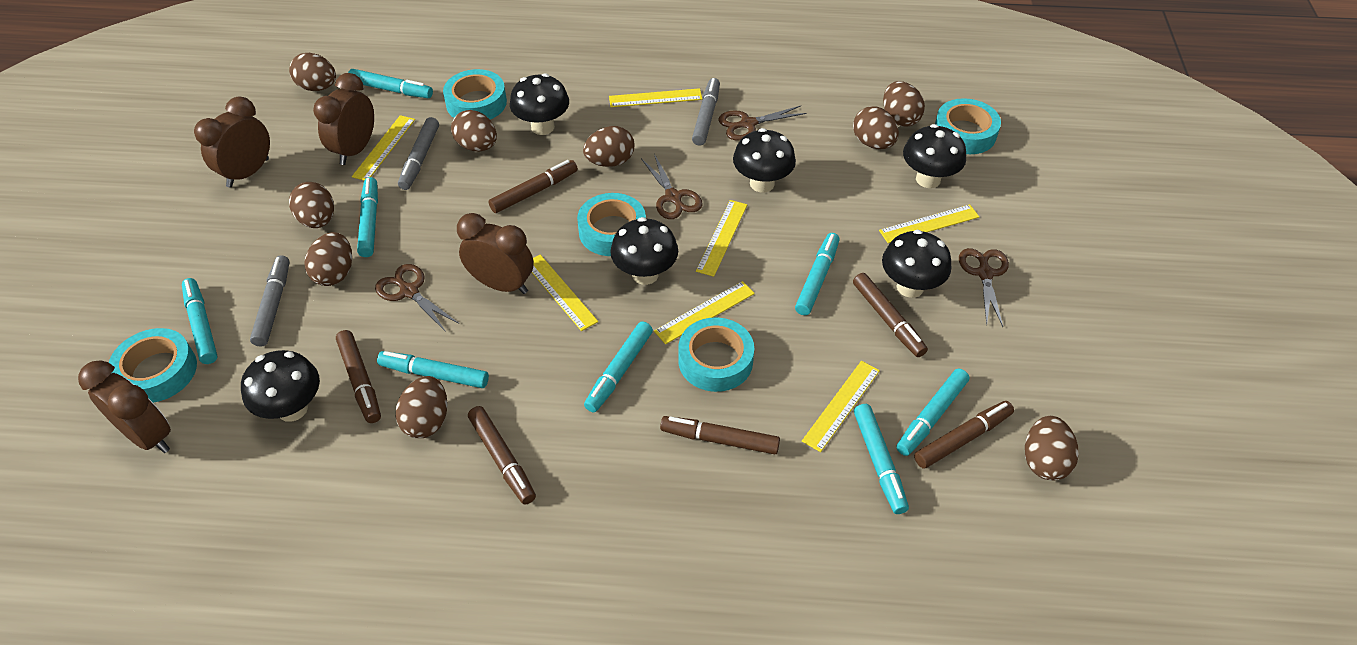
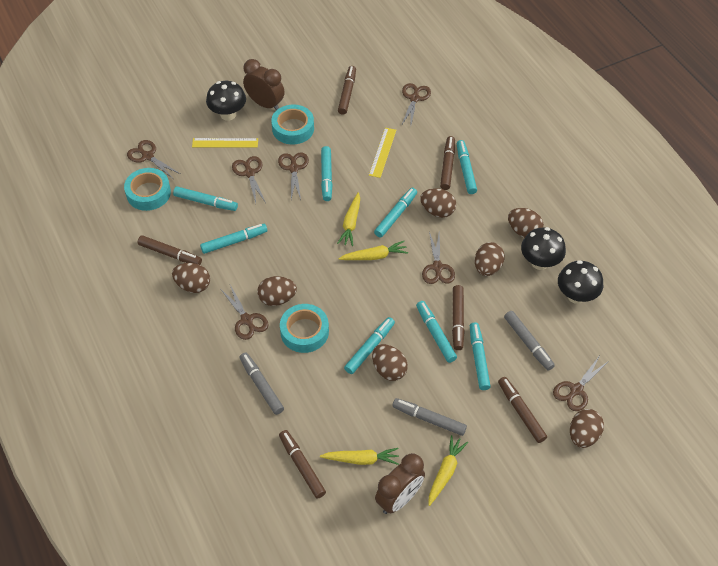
black mushroom: [241,350,320,422] [510,73,569,135] [610,217,678,285] [733,128,796,193] [882,230,951,298] [903,124,966,188] = 6 -> [206,81,246,121] [521,227,566,270] [558,260,603,304] = 3
brown clock: [78,360,171,453] [194,96,270,188] [313,73,374,165] [457,213,534,294] = 4 -> [243,59,284,110] [375,453,425,514] = 2
brown egg: [289,53,336,91] [289,182,334,228] [304,232,352,286] [396,376,448,438] [451,110,497,151] [583,126,635,167] [853,106,899,149] [883,81,925,127] [1025,416,1078,481] = 9 -> [172,263,210,293] [257,276,297,306] [372,344,408,381] [420,188,456,218] [475,242,505,276] [508,208,544,238] [570,409,604,448] = 7
brown scissors: [375,264,459,332] [641,154,702,219] [718,106,807,141] [959,248,1009,327] = 4 -> [127,140,180,179] [221,285,269,340] [232,156,266,203] [278,152,309,200] [401,83,431,126] [422,232,455,284] [553,355,609,411] = 7
turquoise tape: [109,328,197,403] [443,69,507,119] [577,193,646,256] [678,317,754,392] [935,98,1001,154] = 5 -> [124,168,171,211] [271,105,314,145] [280,304,329,353] = 3
yellow carrot: none = 0 -> [320,448,399,465] [337,192,360,246] [339,241,408,260] [428,435,468,506] = 4
yellow ruler: [352,115,415,180] [531,255,598,331] [609,88,702,107] [654,281,755,344] [696,200,747,277] [802,361,880,452] [879,204,979,243] = 7 -> [192,138,258,148] [369,128,396,178] = 2

